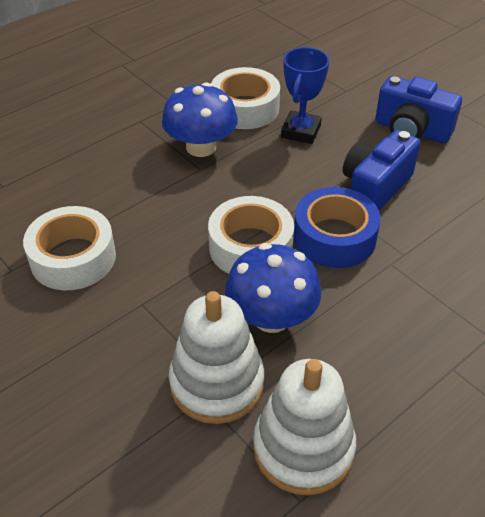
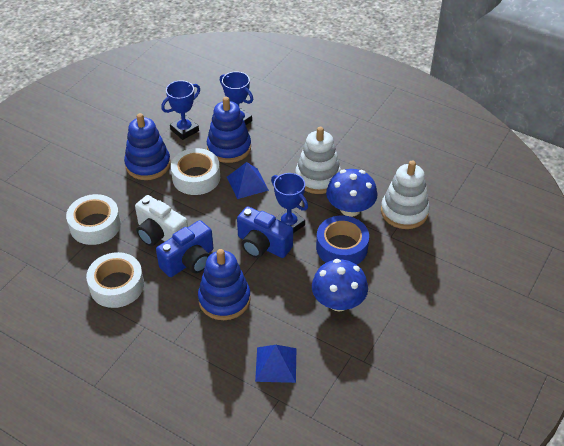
blue pyramid: none = 0 -> [227,162,269,199] [255,345,296,383] = 2
blue stacking toy: none = 0 -> [124,113,171,180] [198,249,251,320] [207,97,251,163] = 3
blue trophy: [281,47,329,144] = 1 -> [161,80,200,140] [220,71,253,125] [271,173,308,233] = 3
white camera: none = 0 -> [135,195,188,246] = 1

